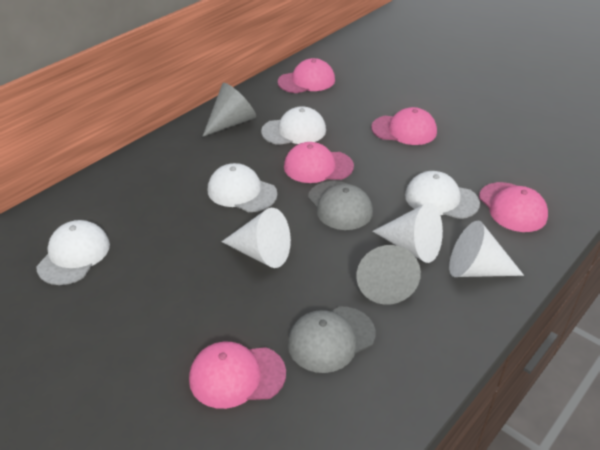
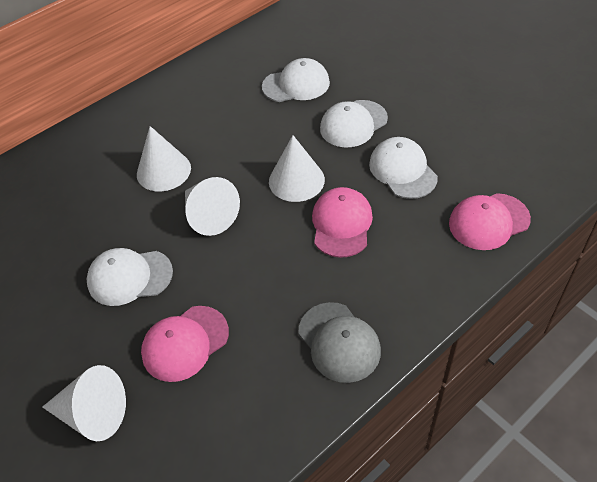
grey cap: [288,307,376,373] [308,181,373,230] = 2 -> [298,302,381,383] = 1
grey cone: [202,83,256,137] [356,245,421,305] = 2 -> none = 0
pink cap: [189,342,286,409] [278,58,335,93] [284,142,354,183] [371,107,437,145] [479,182,548,232] = 5 -> [141,306,229,382] [312,187,373,258] [449,193,531,250] = 3
white cone: [222,208,291,268] [372,203,443,263] [449,221,524,277] = 3 -> [42,365,126,441] [137,126,191,191] [185,177,240,236] [269,135,325,202] = 4

